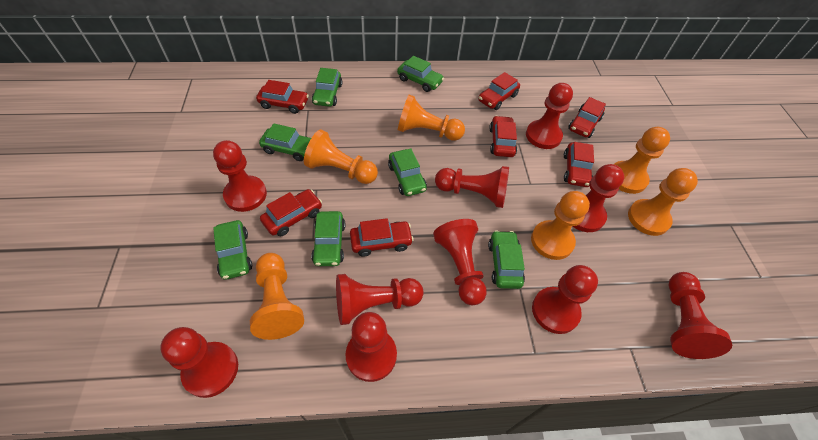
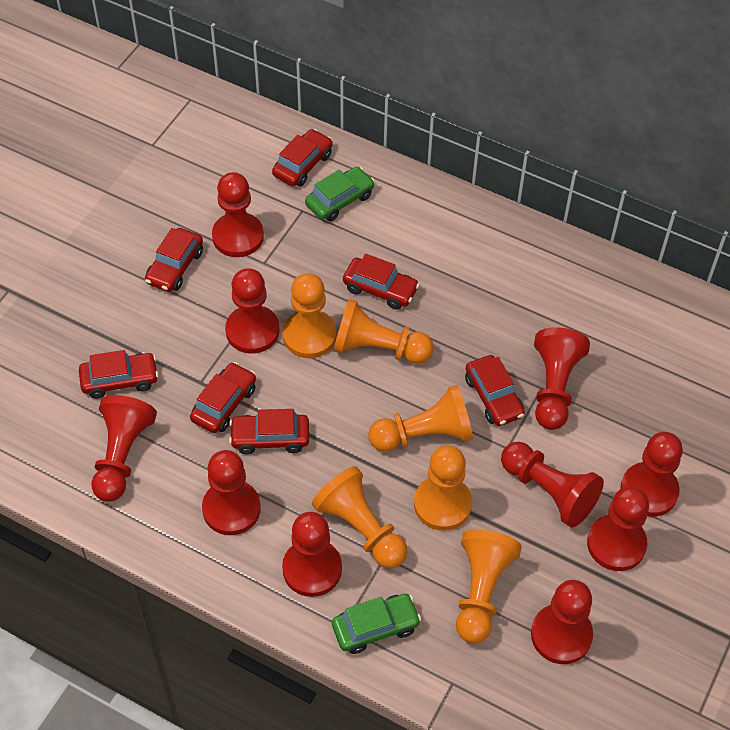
green car: [213,220,252,280] [259,123,311,161] [311,211,345,266] [312,68,342,107] [388,148,427,196] [397,56,444,92] [488,230,525,289] = 7 -> [305,167,375,221] [332,594,421,654] = 2

